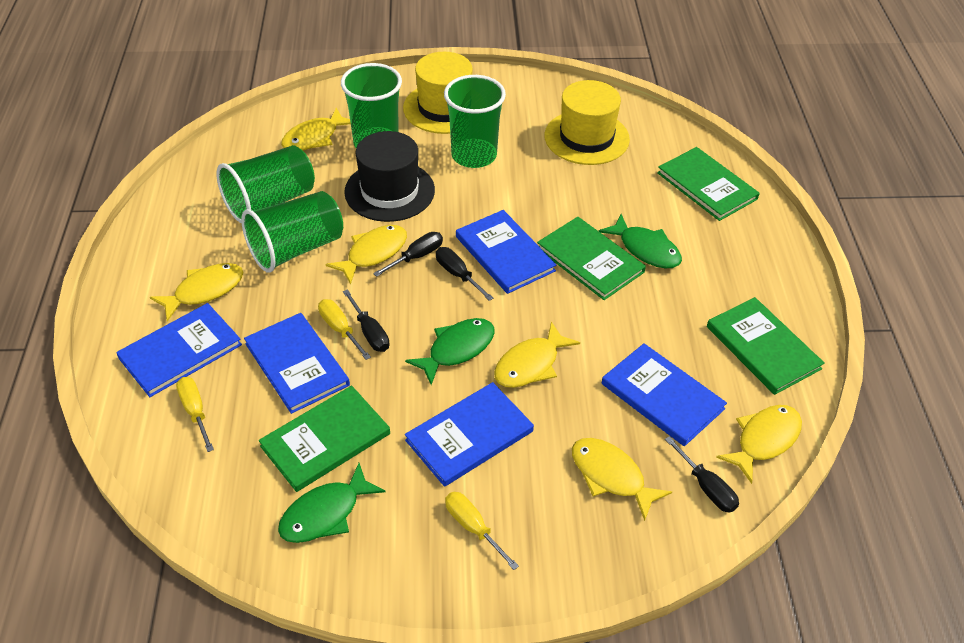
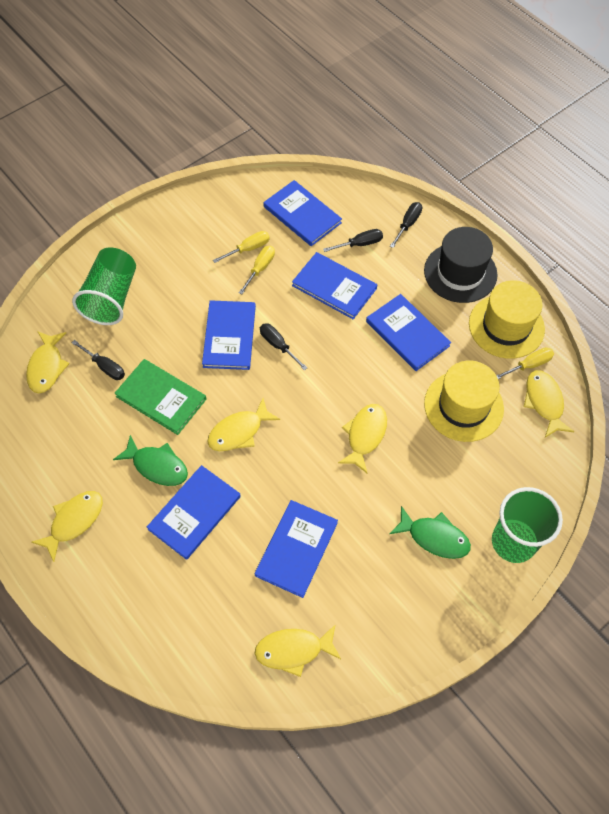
blue book: [116,303,242,397] [244,313,350,414] [405,382,534,487] [456,210,556,294] [602,343,727,446] = 5 -> [147,465,241,560] [202,300,256,370] [255,500,338,598] [263,180,342,246] [292,252,377,319] [366,294,451,371] = 6
green book: [259,385,390,492] [537,217,646,300] [657,147,760,221] [707,297,825,395] = 4 -> [114,359,207,435] = 1
green cup: [216,145,315,223] [241,191,343,273] [341,63,402,148] [444,75,506,168] = 4 -> [72,247,136,325] [492,487,563,563] = 2
green fish: [278,463,385,543] [405,318,495,385] [599,214,682,268] = 3 -> [113,435,188,486] [389,506,471,559] = 2

